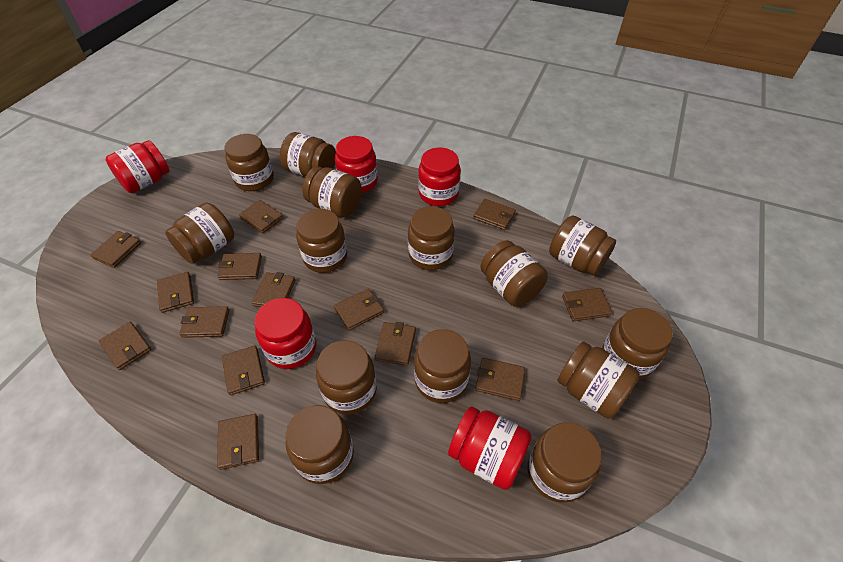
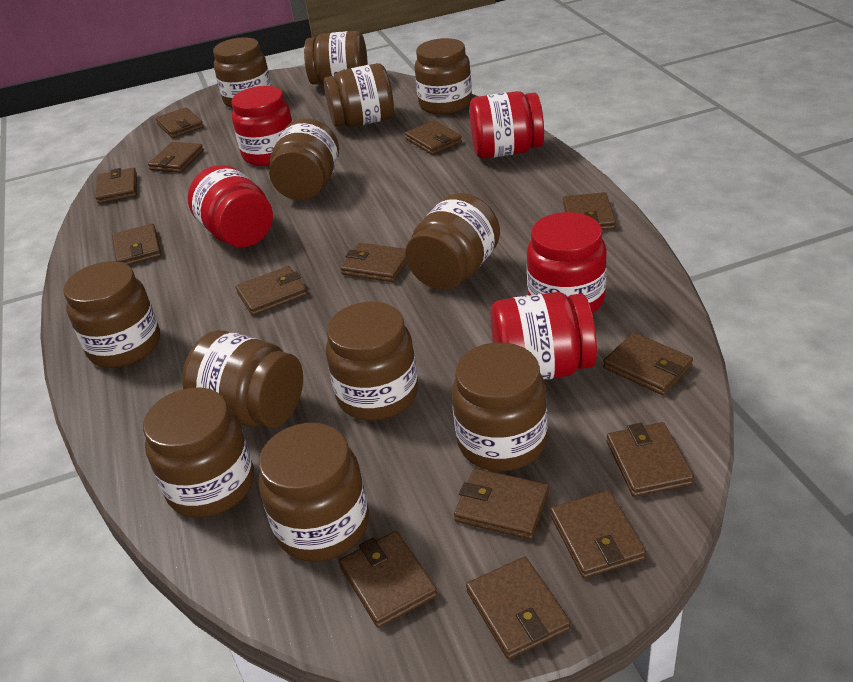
brown jar: [165,202,234,264] [224,134,274,191] [280,132,336,177] [286,405,354,484] [296,209,347,273] [302,166,362,218] [316,340,377,415] [408,206,455,270] [414,329,471,403] [480,240,548,306] [528,422,602,503] [549,216,616,276] [558,341,640,419] [602,308,673,380] = 14 -> [64,261,160,368] [143,387,254,518] [182,330,303,428] [213,37,271,108] [259,423,369,562] [269,118,339,200] [304,31,368,86] [324,63,394,127] [326,301,418,420] [405,193,500,290] [415,38,472,115] [452,342,547,471] = 12

